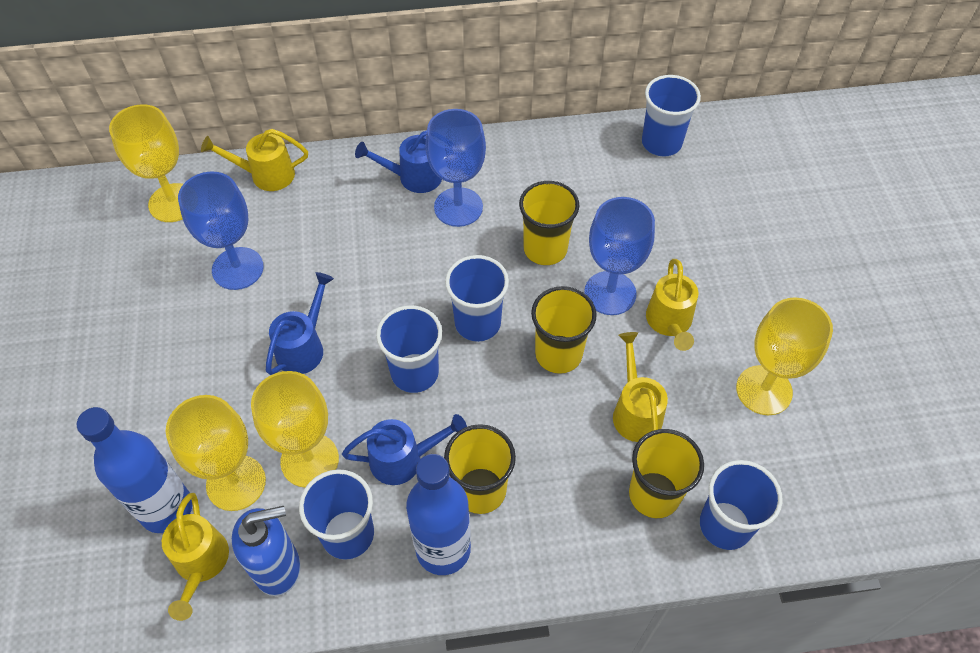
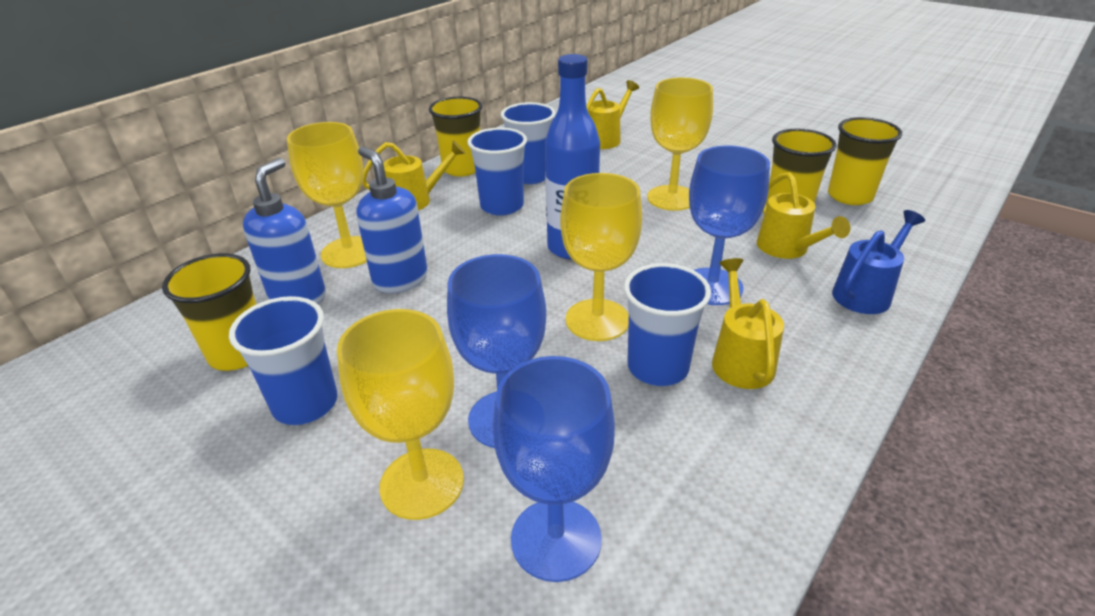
blue bottle: [77,407,192,533] [406,454,471,575] = 2 -> [545,54,600,259] = 1
blue cup: [299,469,374,560] [376,305,442,393] [445,255,509,342] [642,75,701,156] [700,460,782,550] = 5 -> [229,296,338,425] [467,127,527,216] [501,102,556,184] [624,263,711,386] = 4
blue soap dispenser: [232,506,301,596] = 1 -> [243,158,326,304] [357,146,428,293] = 2
blue watering can: [266,272,334,375] [342,414,467,485] [355,130,442,193] = 3 -> [832,210,925,314] = 1

